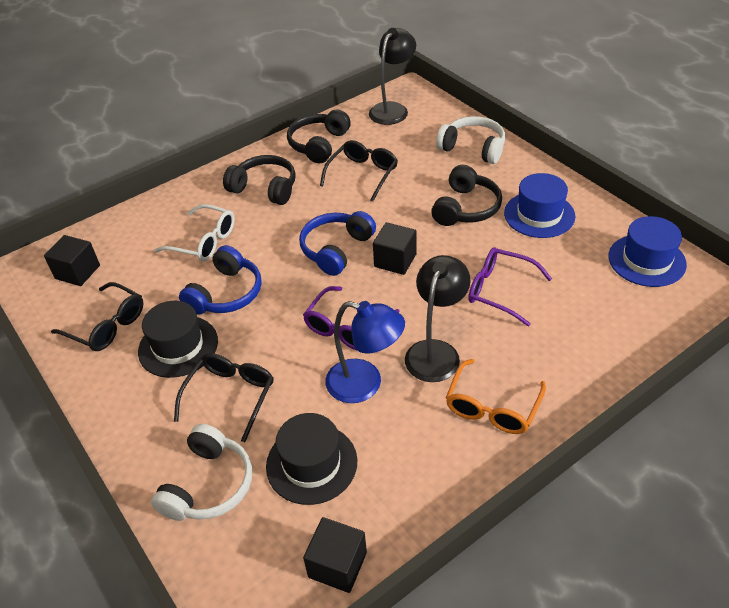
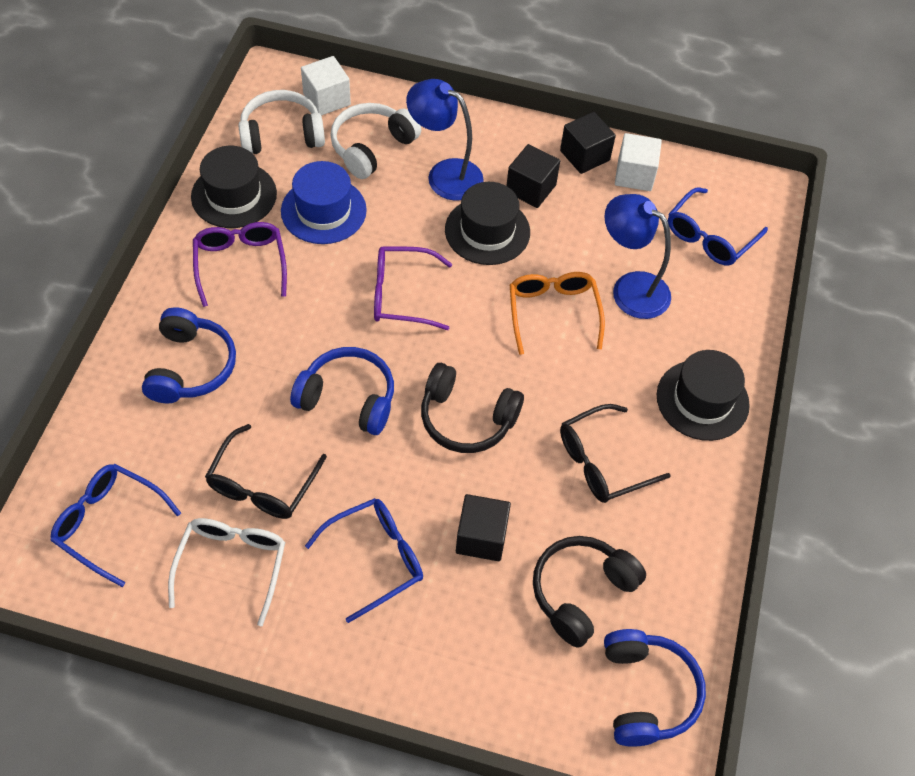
black glasses: [51,282,143,351] [174,353,273,442] [320,140,398,202] = 3 -> [205,424,327,519] [560,404,671,503] = 2
black hat: [138,301,218,378] [266,413,357,505] = 2 -> [191,146,277,228] [445,182,530,265] [657,350,750,441] = 3
black headphones: [223,155,296,205] [287,109,351,163] [431,165,502,226] = 3 -> [421,363,524,453] [533,536,646,648] = 2
black lamp: [369,28,416,125] [405,255,471,382] = 2 -> none = 0
blue glasses: none = 0 -> [50,464,181,587] [305,498,423,623] [668,187,768,266] = 3
blue hat: [504,173,575,238] [608,216,687,287] = 2 -> [281,161,367,244] = 1
blue headphones: [179,245,262,315] [299,211,376,276] = 2 -> [142,307,236,403] [290,347,394,435] [604,629,706,747] = 3
blue lamp: [326,301,405,403] = 1 -> [406,79,484,201] [604,194,671,319] = 2
white cube: none = 0 -> [301,56,351,116] [615,133,662,191] = 2

